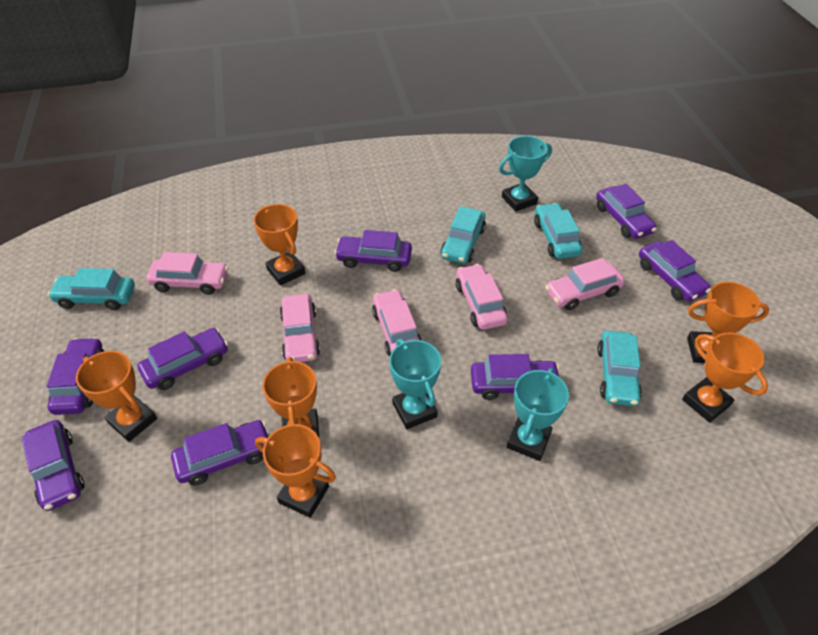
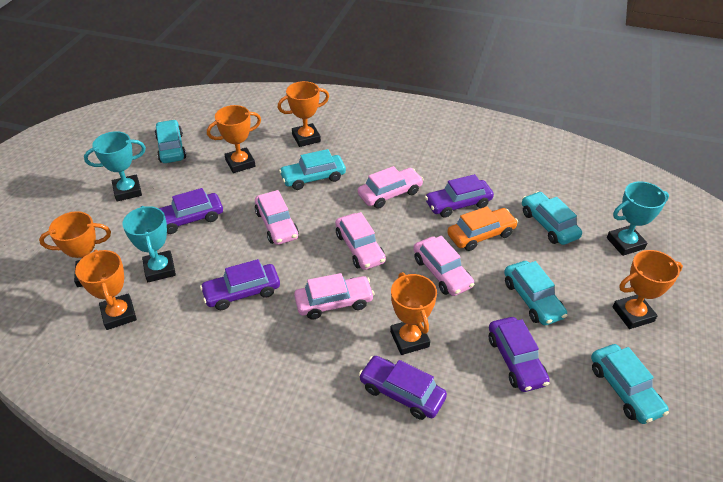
orange car: none = 0 -> [447,206,518,251] = 1
purple car: [22,420,84,511] [46,337,104,415] [137,328,228,390] [171,420,268,485] [335,230,412,272] [471,354,559,400] [596,184,657,239] [639,240,711,302] = 8 -> [159,188,223,234] [200,259,280,310] [359,356,447,420] [425,174,494,218] [489,317,550,392] = 5
turquoise car: [48,268,135,310] [441,206,486,264] [534,203,582,259] [597,330,642,406] = 4 -> [155,120,186,163] [279,149,346,190] [504,261,567,325] [522,191,582,245] [591,344,669,424] = 5

